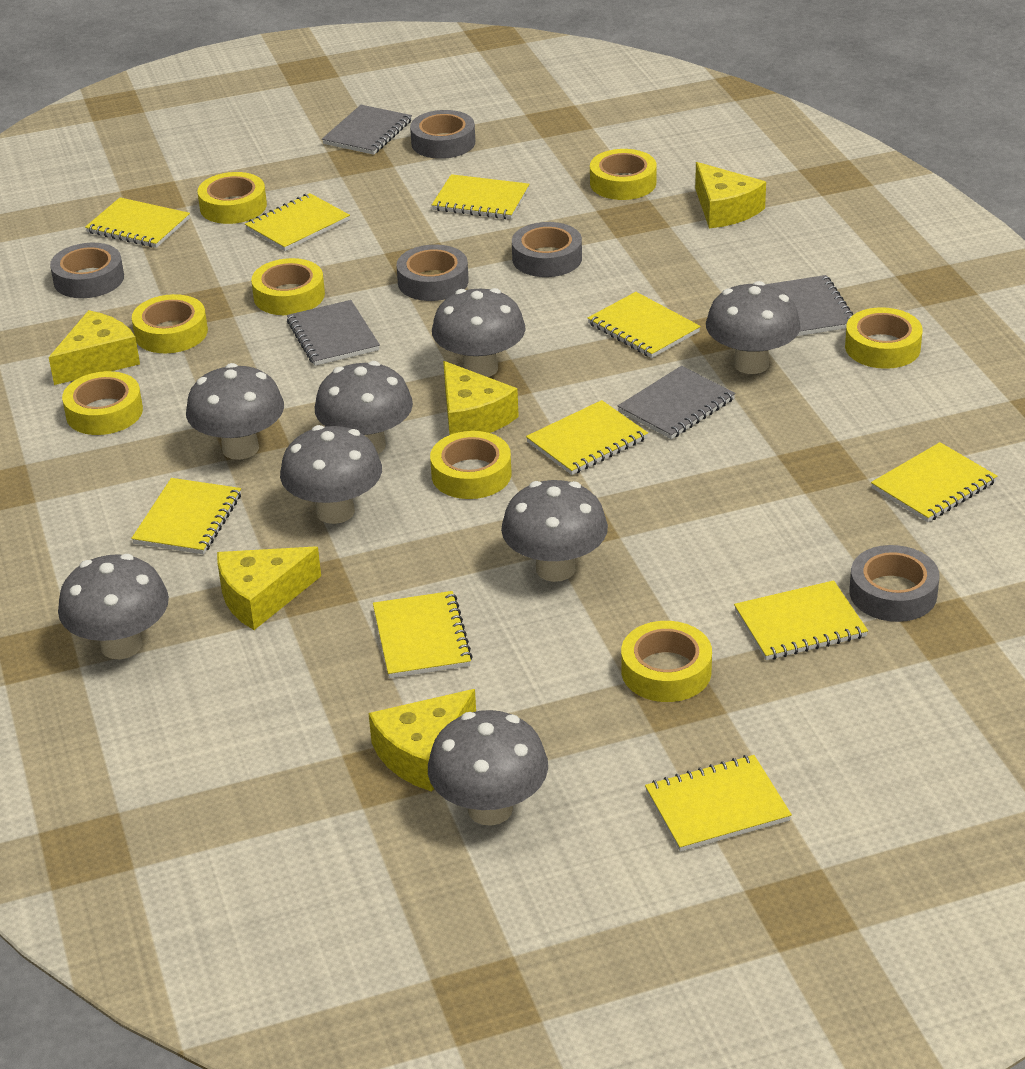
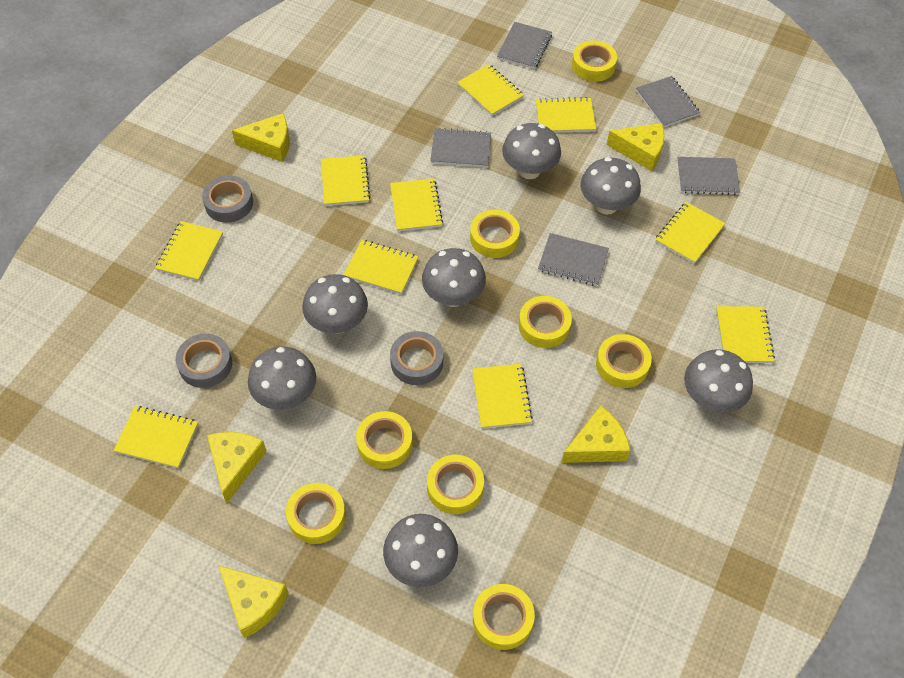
grey mushroom: [58,554,169,659] [186,363,284,460] [280,425,382,524] [315,361,413,454] [428,710,548,826] [432,288,526,377] [501,480,608,582] [706,281,801,374] = 8 -> [248,347,316,410] [302,274,368,334] [383,514,458,587] [422,248,486,307] [502,123,561,179] [580,157,641,215] [684,349,753,413] = 7
grey notebook: [287,300,380,366] [322,105,412,155] [618,366,735,439] [765,275,853,336] = 4 -> [430,128,491,167] [497,22,552,69] [538,233,609,286] [636,76,700,127] [677,157,740,195] = 5
grey tape: [50,243,124,298] [396,244,469,301] [410,110,475,159] [512,222,582,277] [849,545,940,622] = 5 -> [176,334,232,388] [202,175,253,223] [390,331,443,385] = 3

